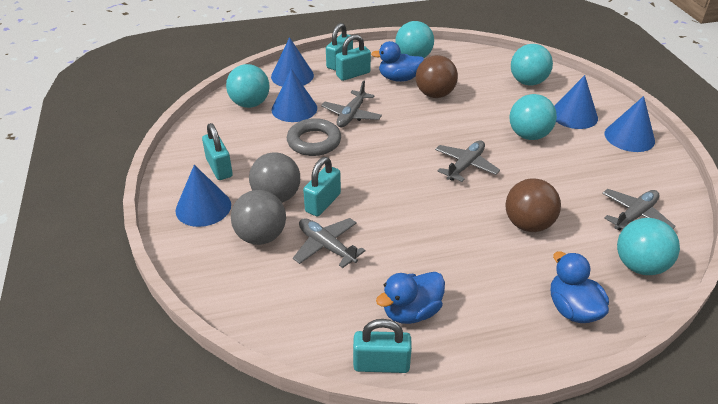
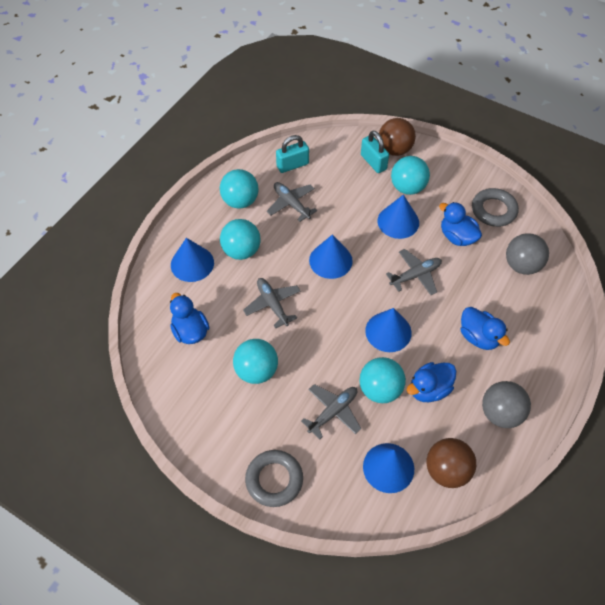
blue duck: [371,41,424,82] [376,272,445,324] [551,251,609,323] = 3 -> [170,293,210,344] [407,362,457,402] [439,202,482,246] [461,307,510,350] = 4
grey ring: [287,118,341,156] = 1 -> [245,450,303,507] [472,188,519,227] = 2
turquoise padlock: [202,123,233,180] [303,157,341,217] [326,23,353,71] [336,35,371,81] [353,319,412,373] = 5 -> [276,135,309,173] [361,131,389,173] = 2

